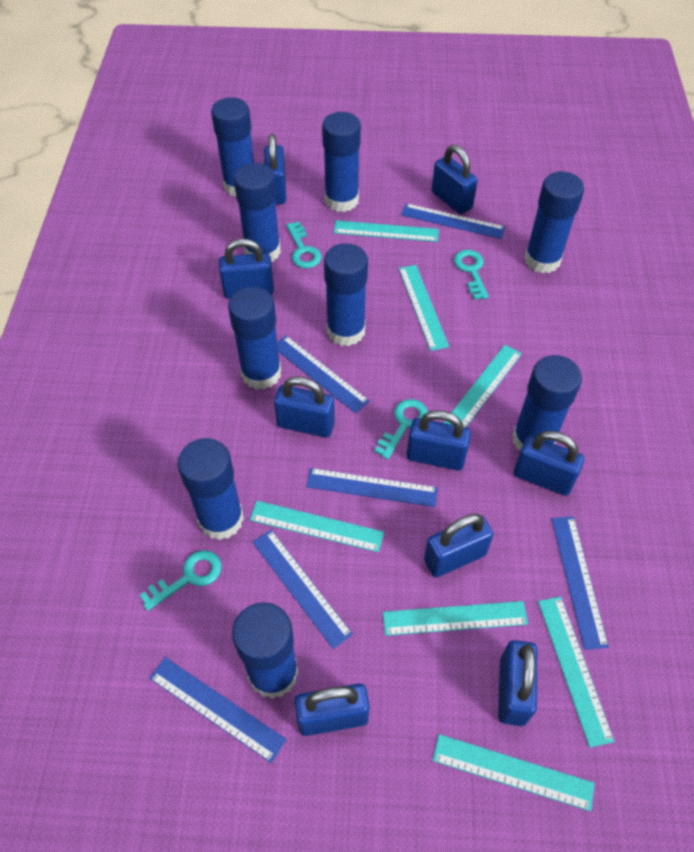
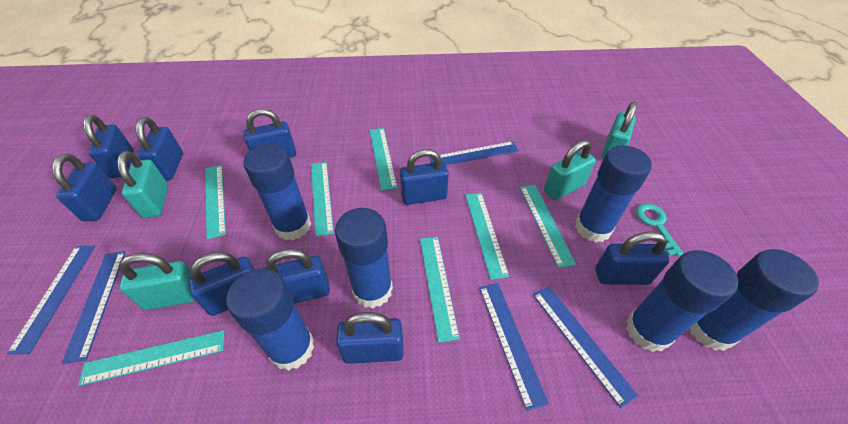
blue glue stick: [178,438,244,540] [211,97,254,197] [228,287,281,390] [232,602,299,699] [234,163,281,262] [322,112,361,212] [324,243,368,346] [512,355,582,451] [524,172,584,273] = 9 -> [226,269,315,371] [244,144,311,241] [335,208,393,308] [575,145,652,242] [626,250,738,352] [690,249,819,351] = 6
blue ruler: [149,657,287,763] [252,530,353,649] [277,335,370,413] [306,468,438,507] [401,203,505,239] [552,516,609,650] = 6 -> [7,246,95,354] [62,251,126,364] [429,141,519,165] [479,283,549,411] [533,286,638,408] = 5
turquoise key: [140,550,222,611] [286,222,321,268] [374,399,428,459] [454,250,489,300] = 4 -> [636,204,683,256] = 1
turquoise padlock: none = 0 -> [117,151,168,218] [119,253,196,310] [544,140,596,200] [602,102,637,160] = 4

